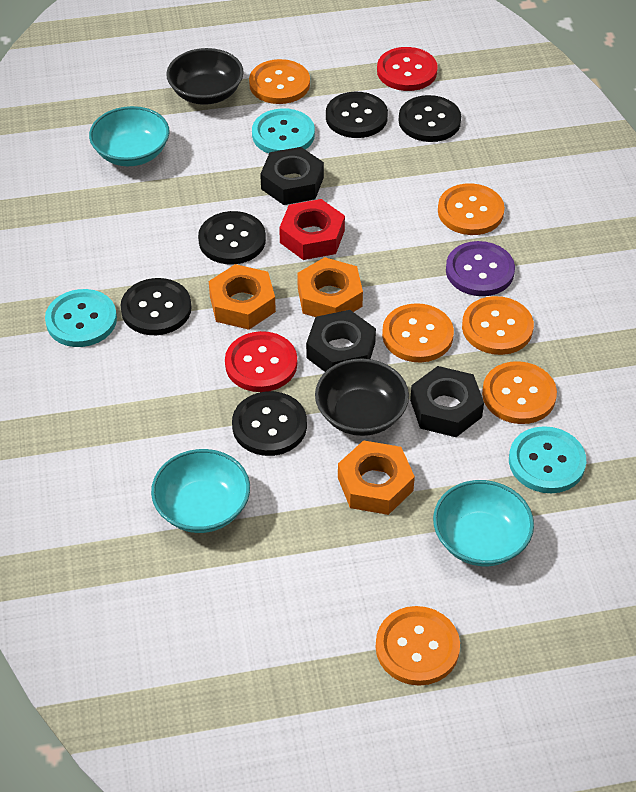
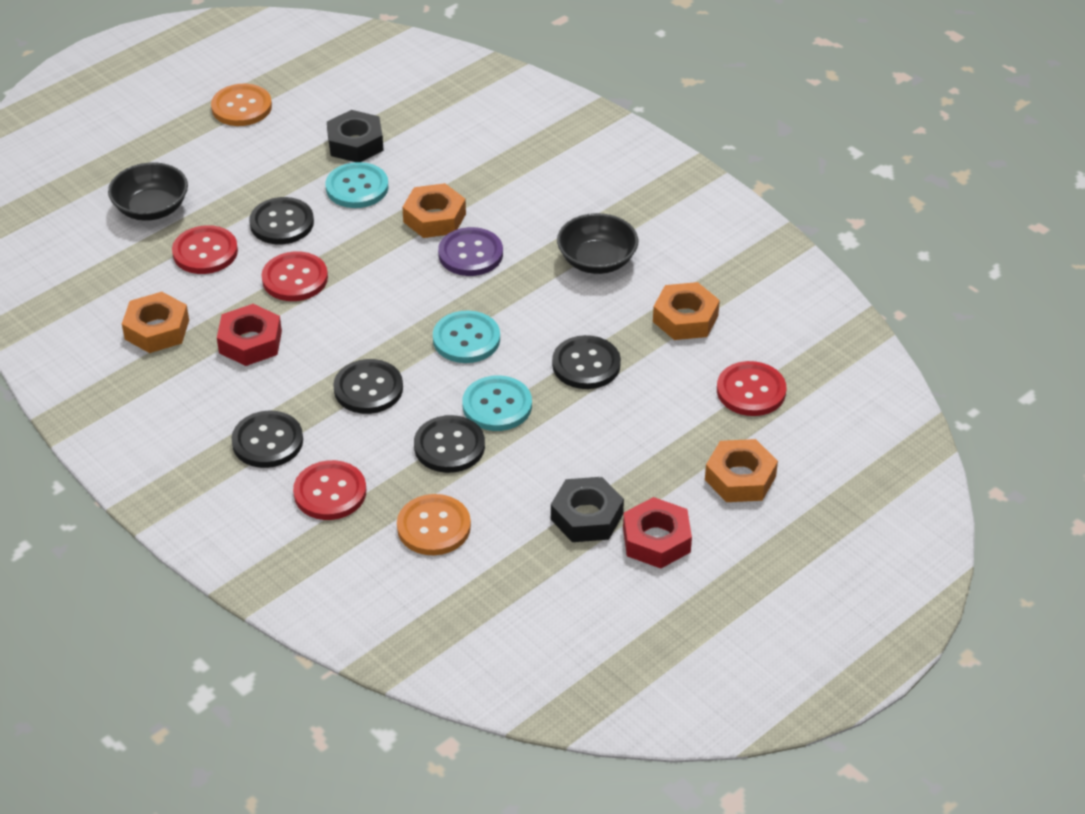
black nut: [260,147,324,205] [306,310,376,372] [410,366,484,437] = 3 -> [327,110,384,162] [551,477,624,542] = 2
orange button: [249,59,310,104] [376,606,460,686] [382,303,454,363] [438,183,505,235] [462,296,534,355] [482,361,557,424] = 6 -> [211,84,272,126] [397,494,471,555] = 2
orange nut: [209,264,276,330] [297,257,363,317] [338,440,415,515] = 3 -> [122,292,189,353] [402,183,466,238] [653,282,720,340] [705,439,778,502] = 4
red button: [225,331,297,392] [377,47,438,91] = 2 -> [172,225,238,274] [262,251,328,301] [293,460,366,520] [717,361,786,416] = 4
red nut: [279,199,345,260] = 1 -> [217,304,282,366] [623,497,692,568] = 2
turquoise bowl: [89,106,169,166] [151,449,250,533] [433,480,534,566] = 3 -> none = 0

